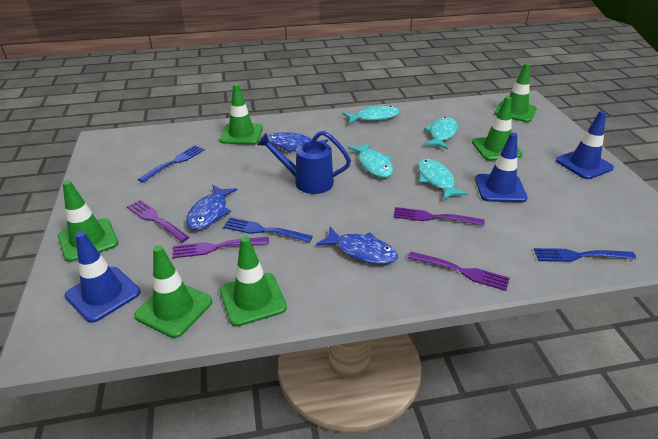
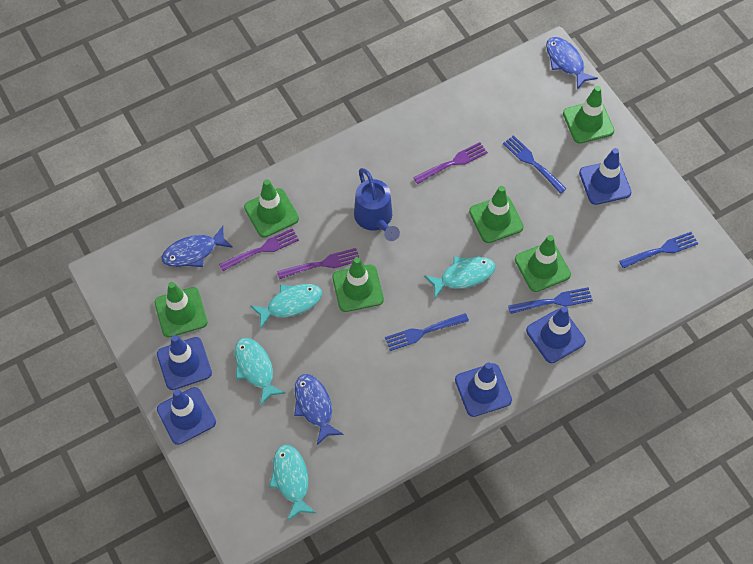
blue fork: [138,145,204,183] [223,217,313,243] [534,248,636,262] = 3 -> [385,313,469,351] [503,135,567,194] [508,287,593,314] [619,232,698,269] = 4
blue traffic cone: [65,231,141,323] [475,133,528,202] [556,111,614,179] = 3 -> [157,335,212,390] [157,387,216,445] [455,362,512,417] [526,306,586,363] [579,148,632,205] = 5
purple fork: [127,200,189,242] [172,237,269,258] [393,207,484,226] [408,252,510,291] = 4 -> [219,228,299,271] [277,248,359,279] [413,142,488,184] = 3

